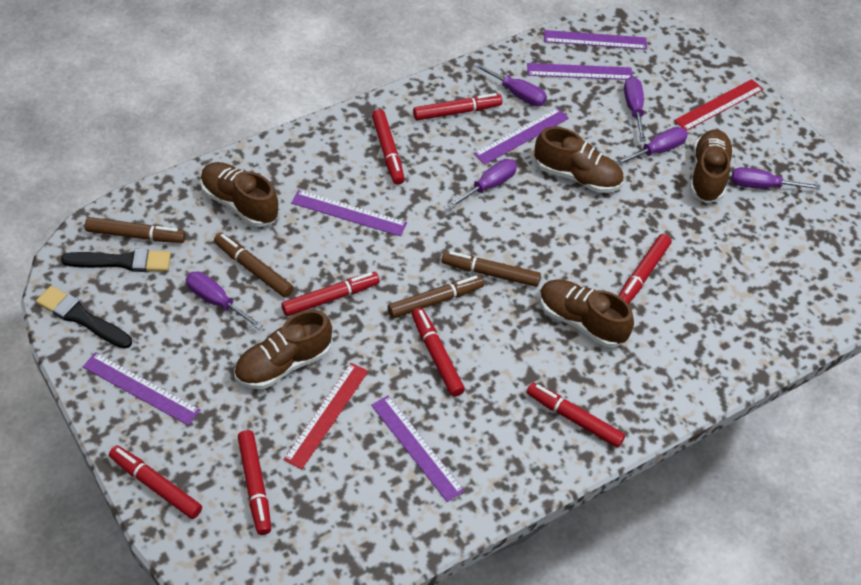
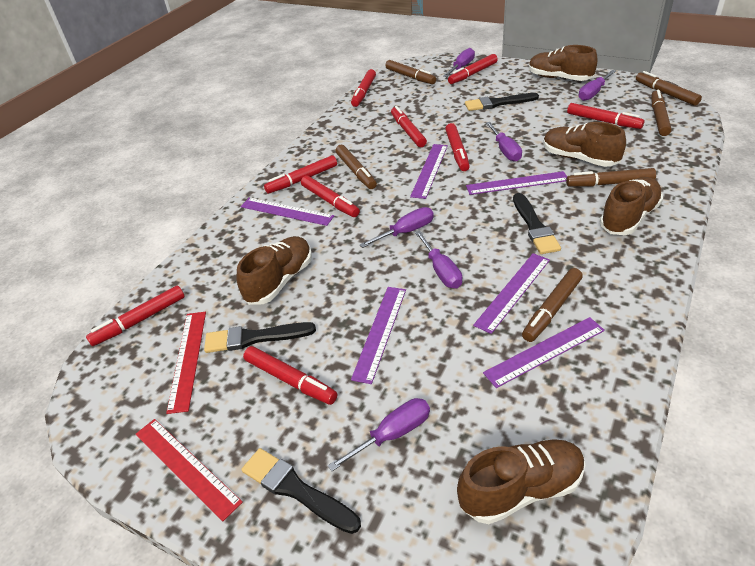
black brush: [36,286,132,349] [61,249,171,272] = 2 -> [204,322,316,353] [241,448,361,534] [465,93,539,111] [513,193,561,254] = 4
brown marker: [85,217,186,243] [214,233,294,298] [388,275,484,318] [442,251,541,287] = 4 -> [335,145,377,189] [385,60,436,84] [522,268,583,342] [566,168,656,187] [636,71,702,106] [651,90,672,136] = 6
red marker: [109,445,202,519] [238,430,271,535] [281,272,380,316] [372,109,405,185] [412,308,465,397] [413,93,502,121] [527,382,625,448] [618,234,672,304] = 8 -> [86,286,185,346] [243,346,337,405] [264,155,337,194] [301,176,360,217] [351,69,376,107] [391,106,427,147] [445,123,470,171] [448,54,498,84] [567,103,644,129] = 9

